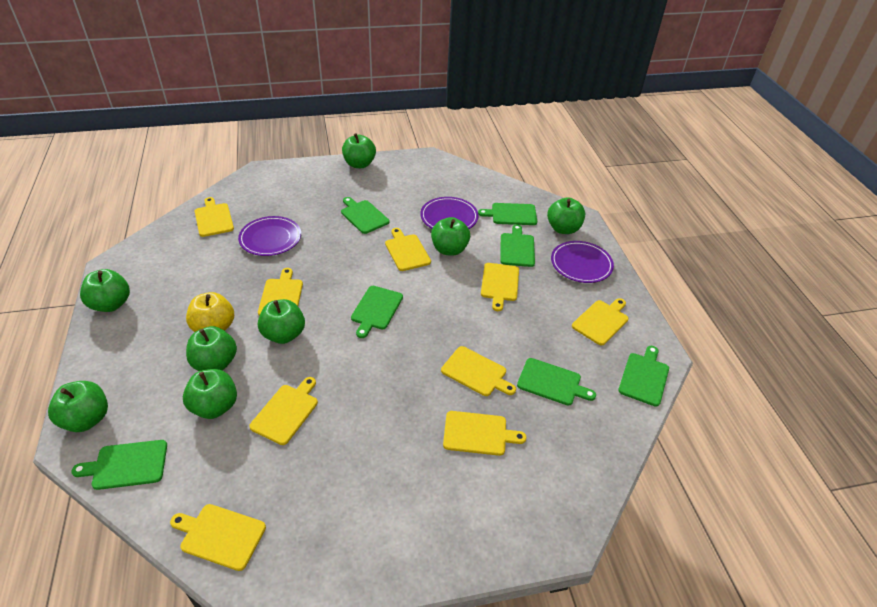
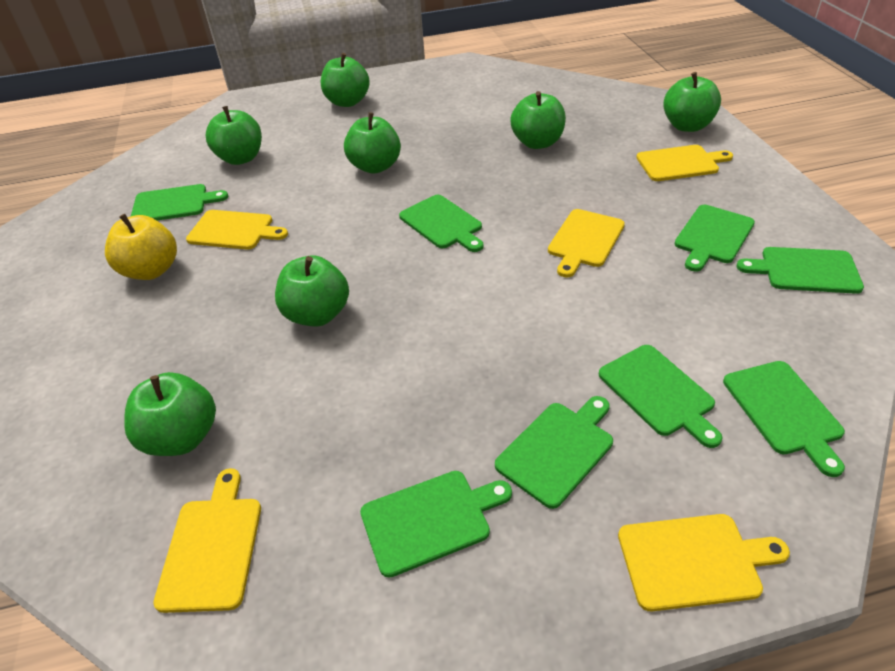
green apple: [48,381,108,432] [80,269,130,312] [183,369,237,419] [186,326,237,371] [258,299,305,344] [342,133,376,168] [431,217,470,256] [547,197,585,234] = 8 -> [124,372,216,456] [206,106,262,165] [275,255,349,327] [321,53,370,107] [344,112,401,174] [510,91,566,149] [663,72,721,132] = 7
green cutting board: [71,440,167,490] [341,197,389,234] [351,286,403,338] [478,203,537,225] [500,224,535,267] [517,358,596,406] [618,346,669,407] = 7 -> [131,184,228,221] [360,471,512,578] [399,195,483,252] [495,396,613,509] [599,345,723,448] [674,205,755,272] [723,361,845,477] [737,247,864,294] = 8
purple plate: [238,216,301,256] [420,197,479,229] [551,241,614,283] = 3 -> none = 0
yellow cutting board: [170,504,266,571] [195,197,234,237] [249,377,318,445] [258,268,303,316] [385,228,431,271] [441,346,516,396] [443,411,527,456] [481,263,519,311] [572,298,629,346] = 9 -> [153,468,261,613] [186,210,288,250] [548,209,625,277] [618,514,790,611] [636,145,733,181] = 5

